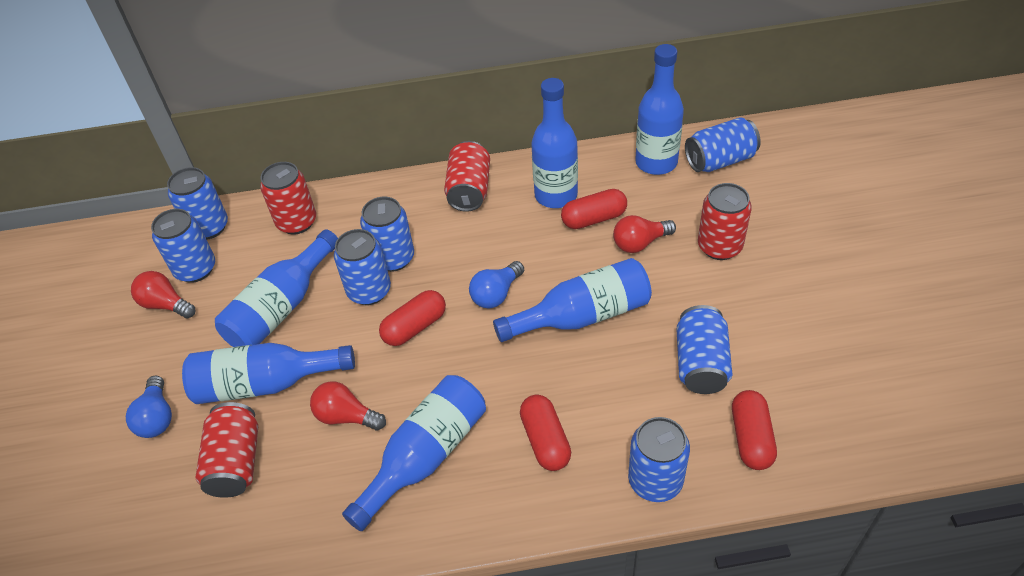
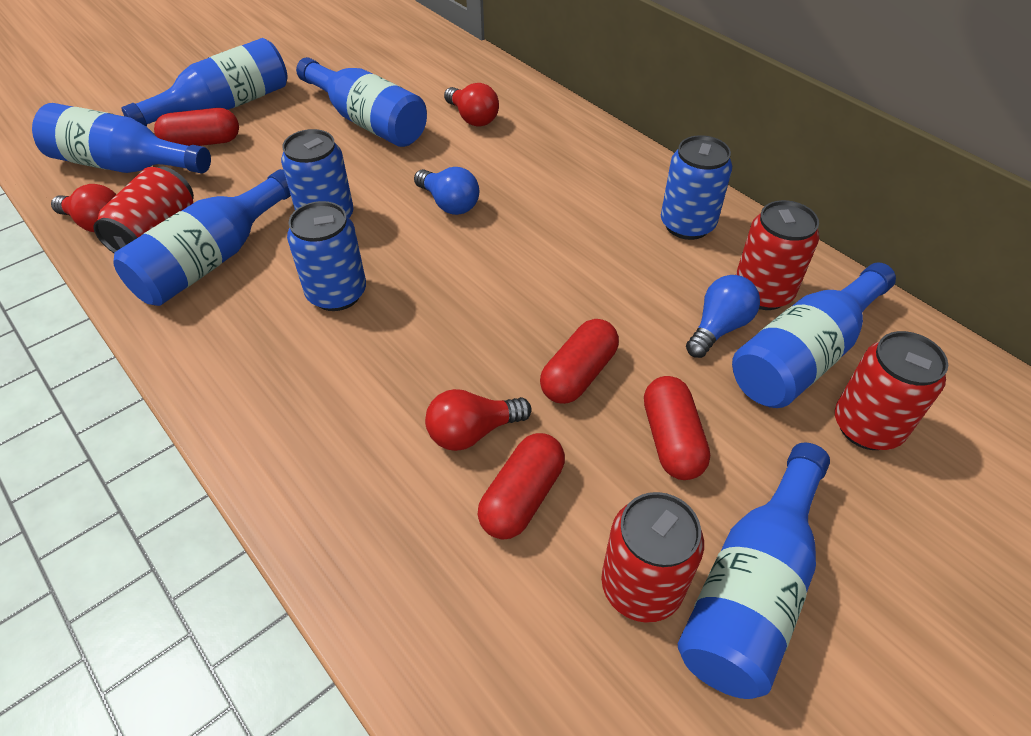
blue can: [151,209,215,283] [167,167,228,240] [334,229,391,305] [360,196,414,272] [628,417,690,502] [676,305,733,394] [685,117,761,172] = 7 -> [281,129,353,218] [287,201,366,311] [661,135,732,240] = 3

